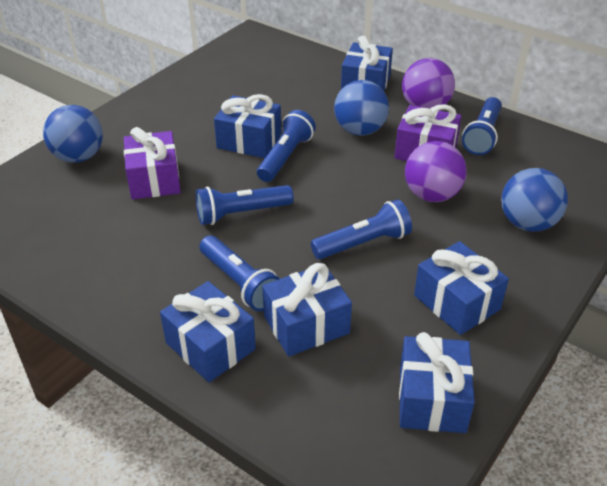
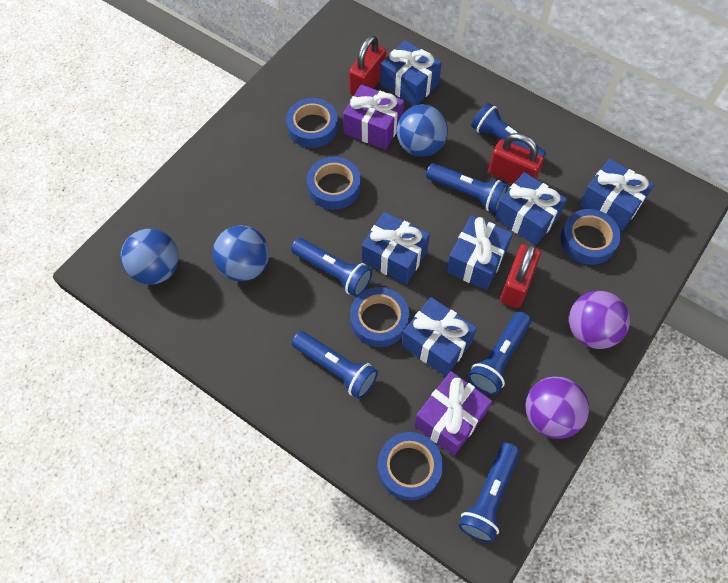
blue flashlight: [196,185,294,225] [199,236,280,311] [257,110,316,182] [311,199,412,259] [462,97,502,155] = 5 -> [291,238,372,297] [292,331,378,399] [426,163,508,213] [459,442,520,543] [468,312,531,395] [471,103,546,157] = 6
blue tape: none = 0 -> [286,98,338,148] [307,157,361,210] [350,287,409,347] [378,432,443,501] [561,209,621,265] = 5
red padlock: none = 0 -> [349,36,386,96] [488,133,544,184] [500,243,541,308] = 3

